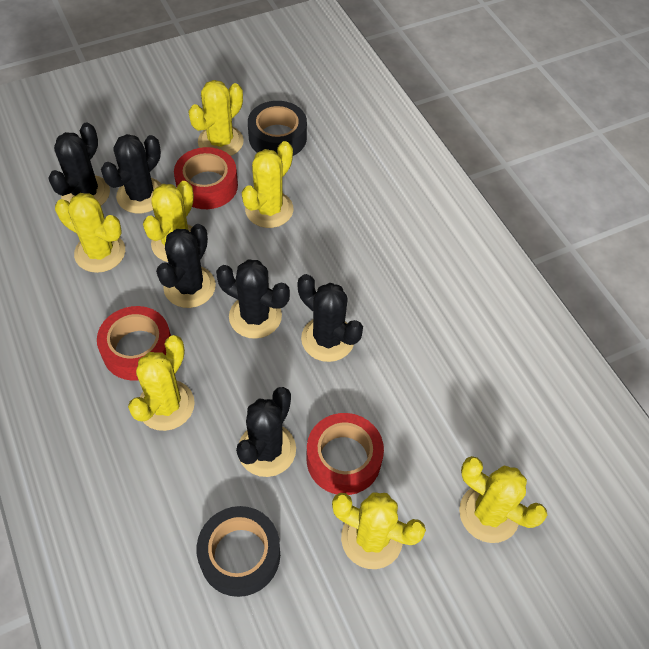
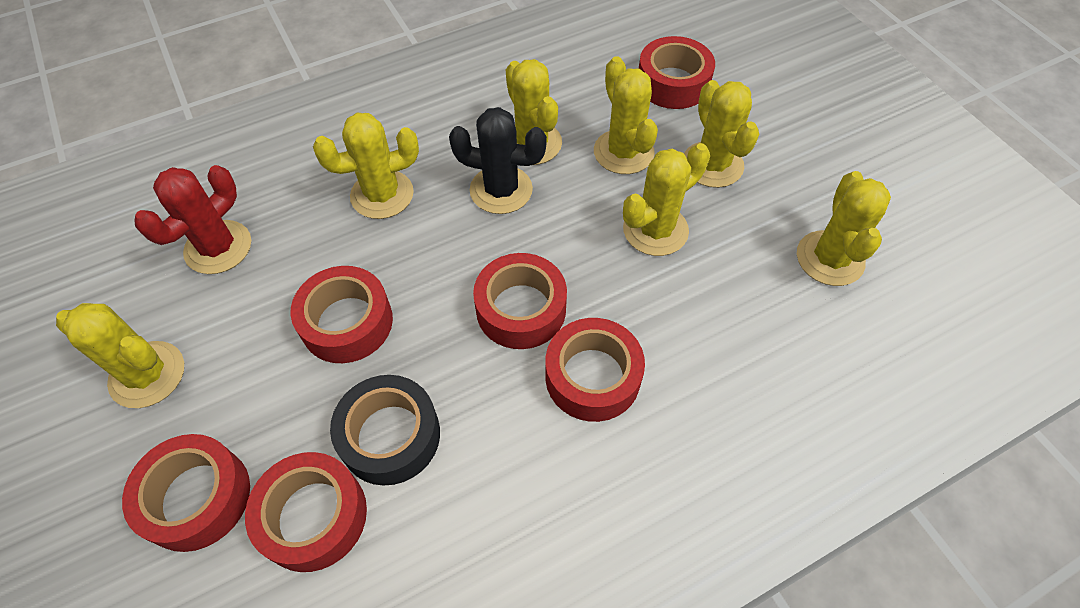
black cactus: [48,123,110,206] [101,134,161,213] [156,224,216,308] [216,259,290,339] [236,387,296,477] [298,274,363,362] = 6 -> [449,107,547,214] = 1
black tape: [196,506,280,597] [248,101,307,156] = 2 -> [330,375,440,486] = 1
red cactus: none = 0 -> [134,165,251,274] = 1
red tape: [97,306,171,380] [174,147,238,209] [307,413,384,495] = 3 -> [122,434,250,552] [245,452,367,572] [290,266,393,363] [473,253,567,349] [545,318,645,422] [639,36,715,109] = 6

